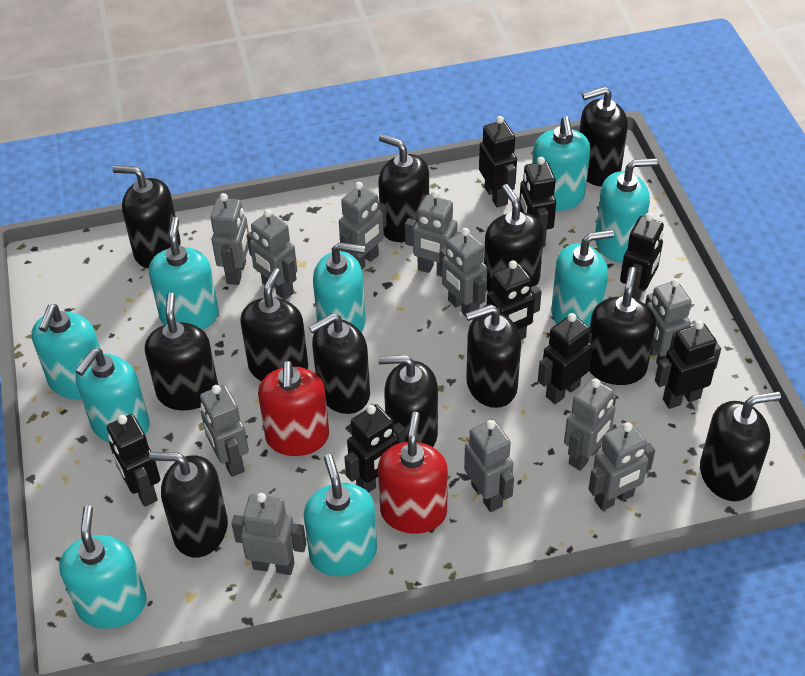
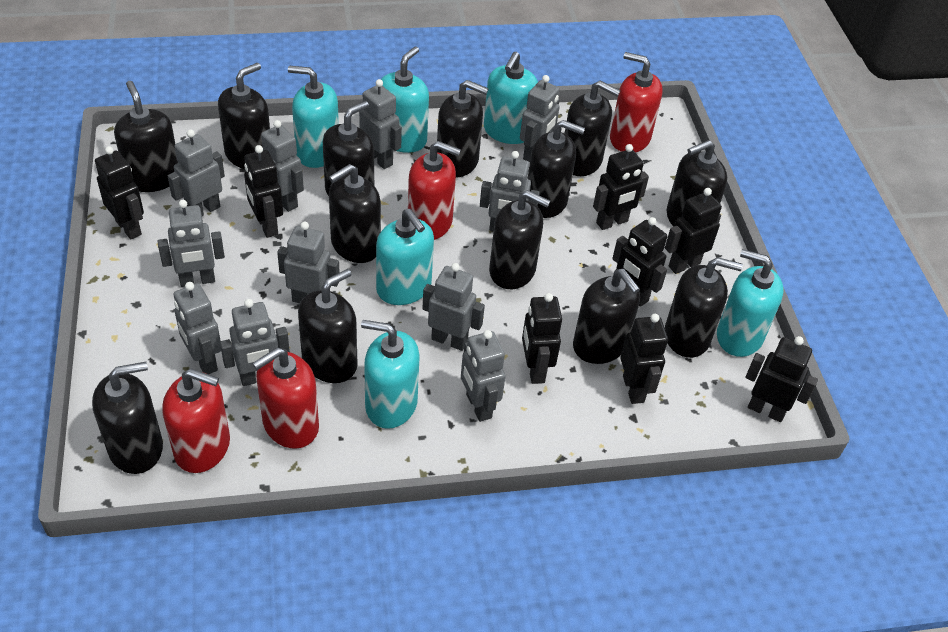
black soap dispenser: [113,165,181,268] [145,292,218,410] [149,452,228,558] [240,268,308,381] [309,313,370,414] [378,134,429,242] [378,355,438,447] [465,305,521,408] [484,184,544,292] [580,87,628,187] [589,267,656,385] [700,392,781,501] = 12 -> [92,362,163,474] [114,81,178,192] [218,63,270,169] [298,269,358,383] [323,101,374,196] [329,164,381,263] [437,80,488,177] [489,190,550,289] [528,120,585,218] [565,81,620,176] [573,269,640,364] [665,257,743,358] [666,140,727,227] = 13
red soap dispenser: [258,361,329,456] [378,412,448,534] = 2 -> [162,369,230,473] [252,347,319,449] [408,141,461,240] [610,52,663,153] = 4
turquoise soap dispenser: [32,304,100,399] [59,505,147,629] [76,349,150,442] [149,217,219,330] [304,454,377,576] [313,242,365,332] [532,116,590,211] [551,230,614,327] [595,158,658,263] = 9 -> [288,66,339,168] [361,320,420,429] [376,209,434,305] [381,46,429,153] [484,52,538,144] [717,249,784,357] = 6

